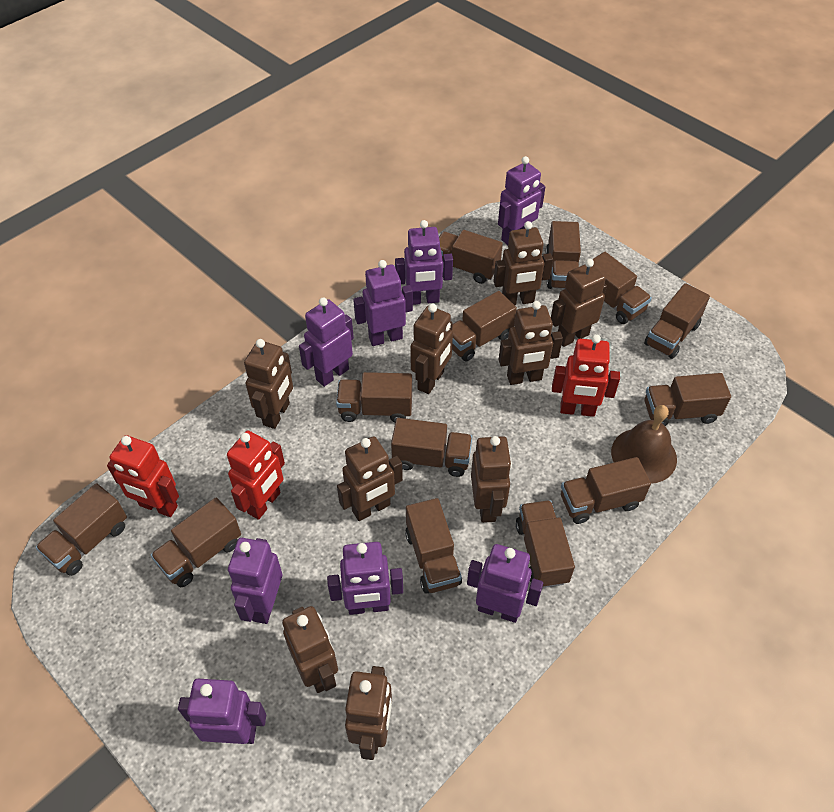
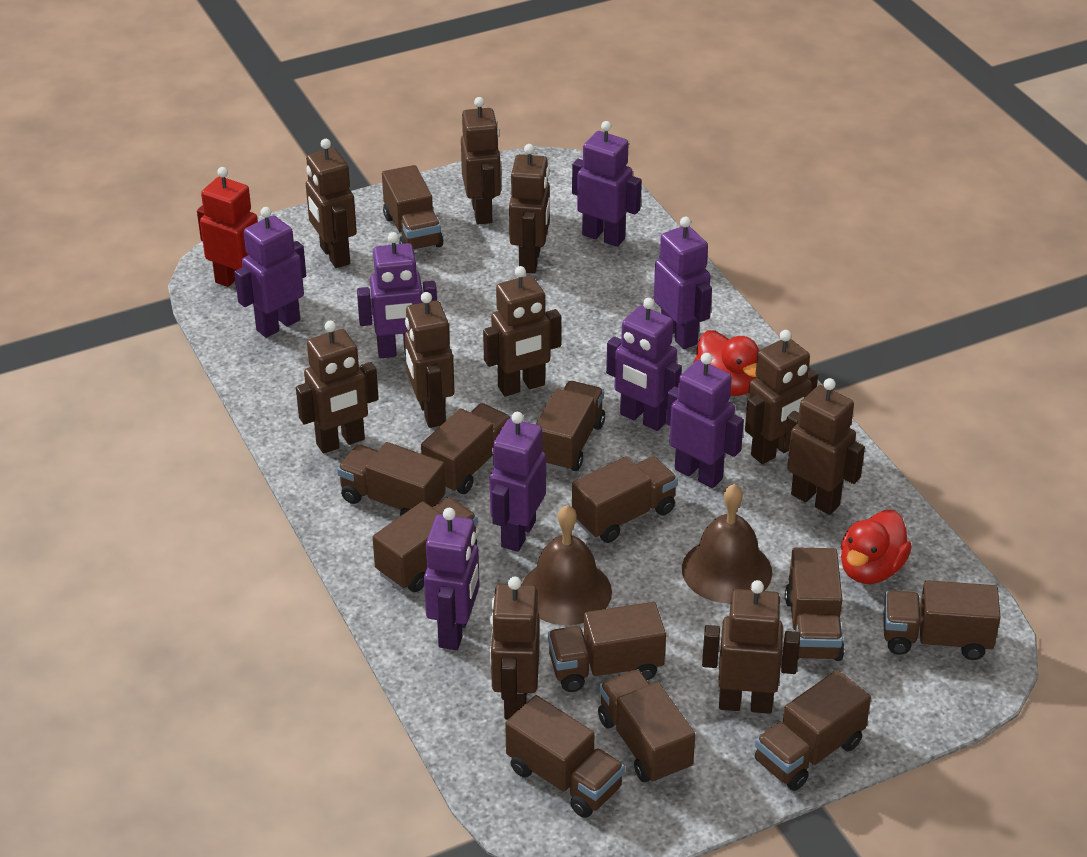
brown bell: [611,405,677,484] = 1 -> [522,505,612,625] [682,484,772,603] = 2
brown robot: [244,339,293,429] [282,606,338,693] [337,436,403,521] [345,666,392,760] [410,304,453,394] [471,436,512,523] [493,221,553,305] [499,301,563,385] [551,259,607,347] = 9 -> [296,321,379,453] [306,139,357,268] [405,292,454,428] [461,97,501,224] [483,266,561,396] [490,577,539,720] [509,144,550,273] [702,580,800,714] [745,330,818,464] [784,378,865,515] = 10
brown truck: [36,483,127,576] [151,497,241,587] [336,372,412,423] [391,418,472,477] [405,498,462,594] [439,230,503,284] [452,291,517,361] [516,500,575,588] [545,221,581,289] [561,457,651,524] [592,252,652,324] [644,283,710,359] [645,373,731,426] = 13 -> [337,442,446,516] [373,497,478,592] [382,165,443,251] [421,403,511,494] [505,695,625,818] [535,381,605,472] [548,602,666,692] [572,456,678,543] [598,669,695,784] [755,670,871,791] [785,547,844,661] [883,580,1001,660] = 12
red duck: none = 0 -> [693,330,759,396] [841,510,912,584] = 2
red robot: [107,435,179,517] [227,431,285,520] [552,334,620,417] = 3 -> [197,167,258,290] = 1

